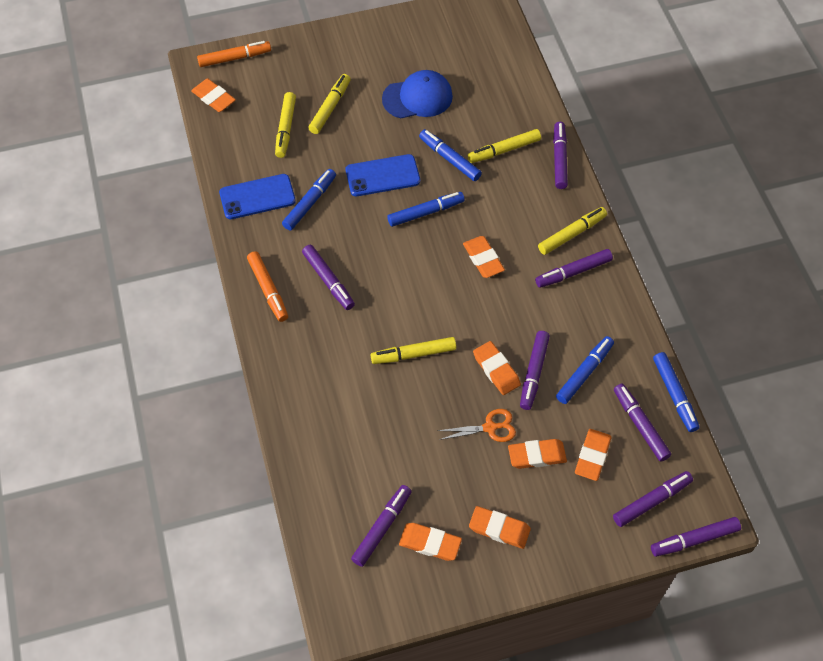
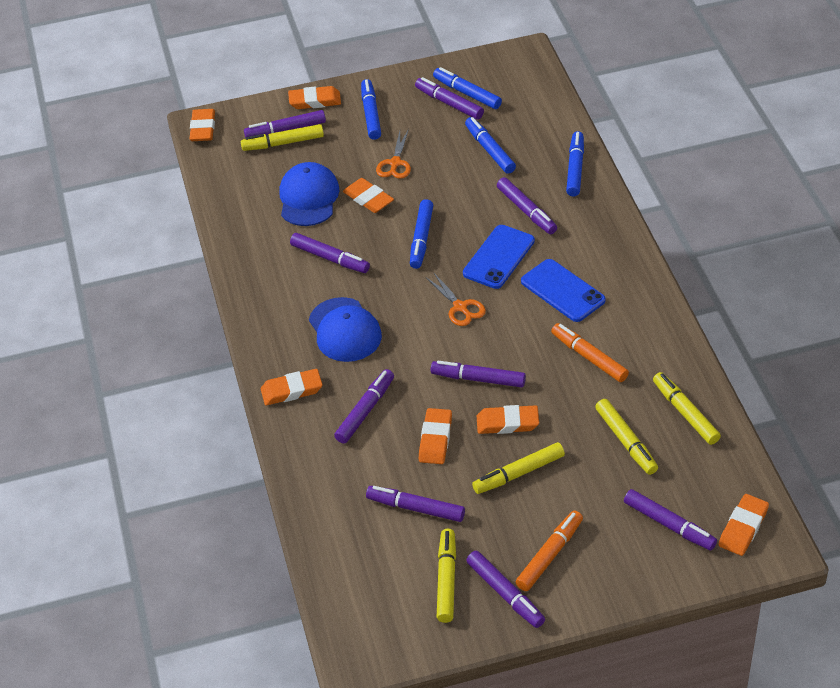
blue cap: [382,70,453,118] = 1 -> [279,162,339,226] [309,297,382,362] = 2
orange scissors: [437,409,516,442] = 1 -> [376,129,411,179] [427,272,486,326] = 2
purple marker: [302,245,355,310] [351,485,412,567] [520,331,550,410] [535,249,613,288] [553,122,568,189] [613,471,693,527] [614,384,671,462] [651,517,741,557] = 8 -> [244,110,326,138] [290,233,370,273] [334,369,394,444] [366,486,465,522] [415,77,484,119] [431,361,526,388] [466,551,545,628] [497,177,557,234] [624,489,717,551] = 9

